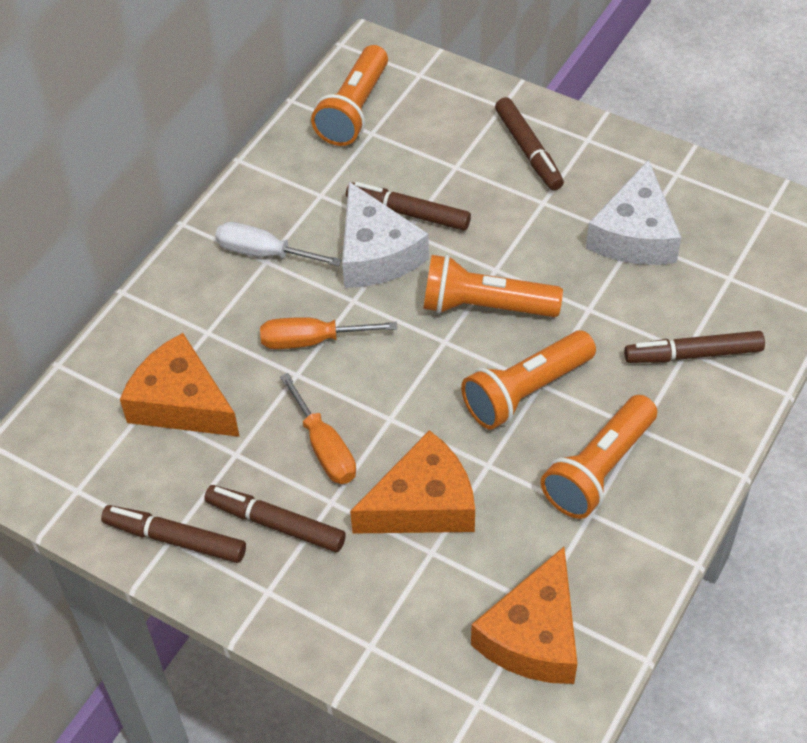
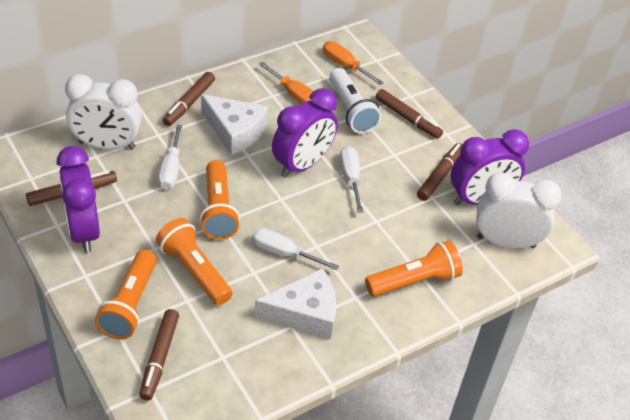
orange cheese: [120,333,240,437] [350,430,475,533] [471,547,577,684] = 3 -> none = 0
purple clock: none = 0 -> [57,146,100,253] [272,88,338,178] [451,129,529,206] = 3
white clock: none = 0 -> [65,74,142,150] [476,172,562,248] = 2
white flashlight: none = 0 -> [329,68,382,134] = 1
white screwdriver: [215,222,341,266] = 1 -> [158,125,182,189] [252,228,339,271] [340,146,364,213] = 3

